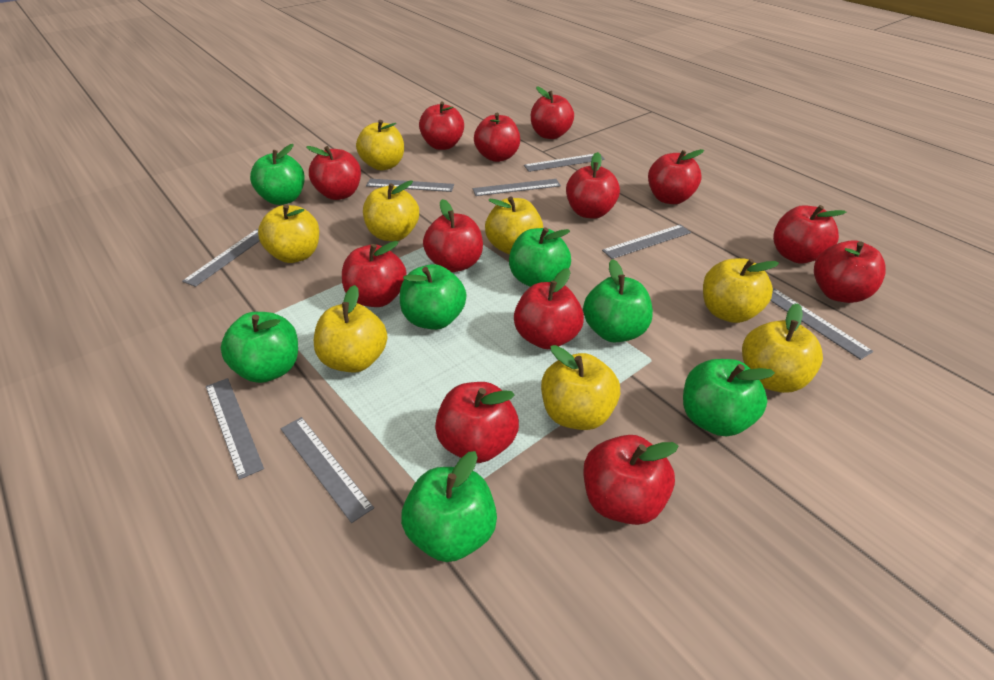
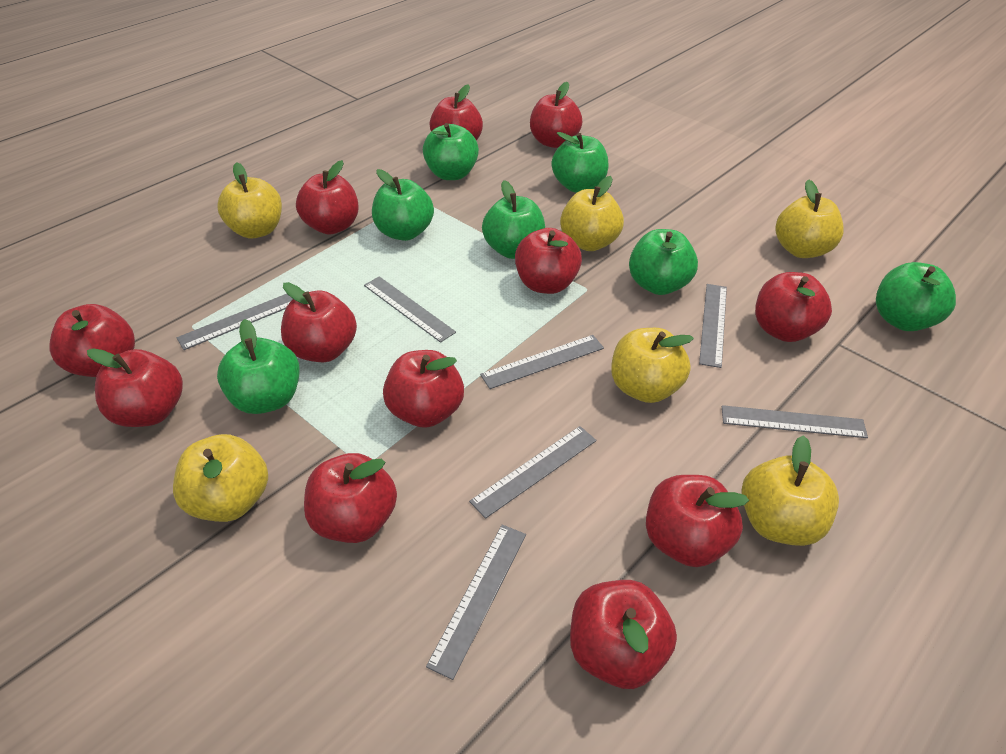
grey ruler: [182,229,260,287] [206,378,264,480] [280,417,374,523] [366,179,454,192] [473,179,561,196] [524,154,605,172] [602,224,691,259] [770,288,873,360] = 8 -> [177,294,293,350] [364,276,456,343] [426,525,526,680] [469,426,596,519] [480,335,604,389] [699,284,727,368] [722,405,868,438] = 7
red apple: [306,146,361,200] [342,241,407,307] [419,102,464,150] [423,199,483,272] [435,382,519,463] [474,113,520,162] [514,268,584,349] [531,86,574,139] [566,152,620,219] [584,435,678,525] [648,149,704,204] [773,205,846,264] [814,240,886,303] = 13 -> [49,304,135,377] [87,348,183,427] [281,282,357,362] [296,160,359,235] [304,453,397,543] [383,350,464,428] [429,84,483,140] [515,228,582,294] [530,82,582,148] [570,580,677,689] [646,475,749,567] [755,272,832,342] = 12
yellow apple: [258,204,319,263] [314,285,387,372] [356,120,404,170] [363,180,419,241] [485,196,543,255] [541,345,620,430] [703,258,779,323] [742,303,823,393] = 8 -> [173,434,268,522] [217,162,282,239] [560,176,624,251] [611,328,694,403] [741,435,839,546] [775,179,844,258] = 6

